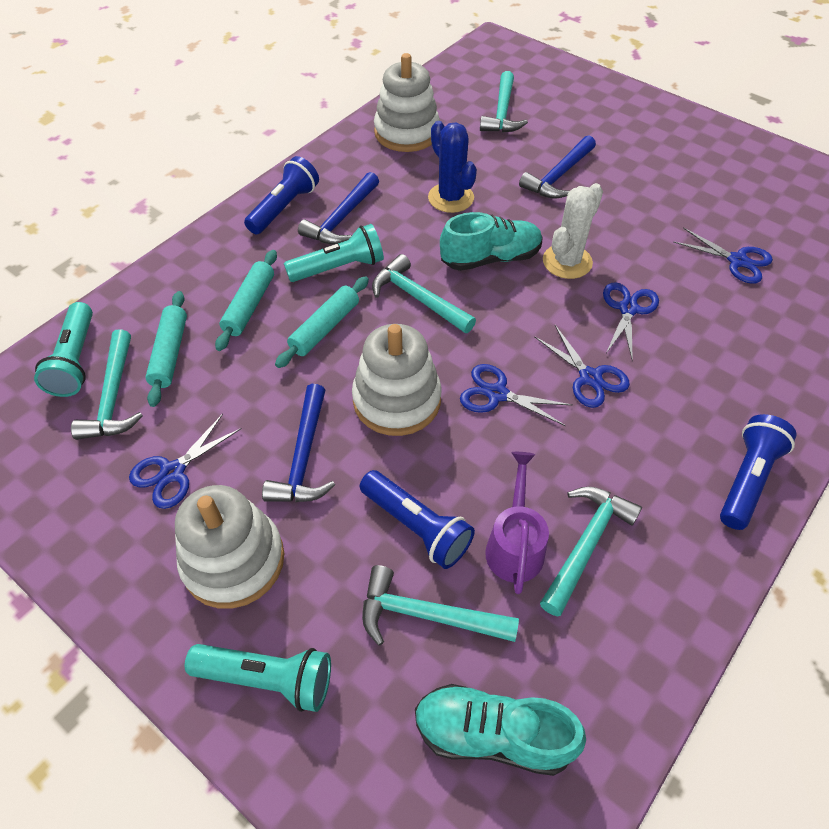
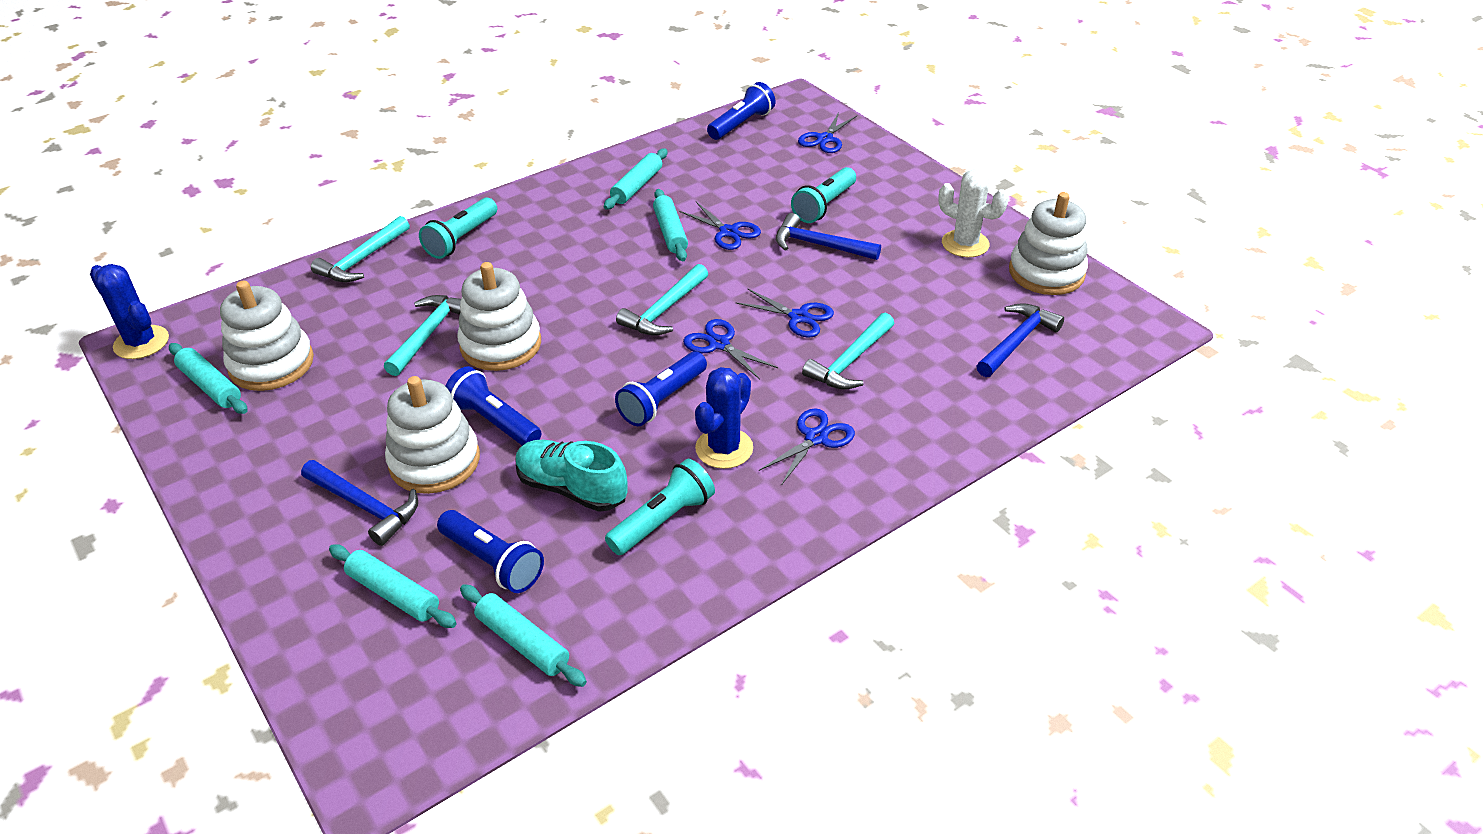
blue cactus: [428,121,477,213] = 1 -> [90,264,169,359] [695,367,753,469] = 2
blue flashlight: [244,156,319,234] [360,470,475,569] [720,414,797,530] = 3 -> [437,510,544,593] [446,366,541,446] [615,352,707,426] [707,82,775,140] = 4
purple watering can: [485,452,549,594] = 1 -> none = 0
turquoise hammer: [71,329,143,440] [362,565,519,646] [372,254,476,333] [480,71,528,133] [540,487,642,617] = 5 -> [311,216,410,282] [384,295,461,376] [616,264,708,336] [802,313,894,390] = 4
turquoise rolling pin: [145,291,187,407] [215,250,277,351] [275,276,369,368] = 3 -> [169,343,248,414] [329,544,457,628] [460,584,587,687] [604,149,668,210] [653,189,688,261] = 5
turquoise shoe: [415,684,586,776] [440,212,543,271] = 2 -> [515,440,628,512] = 1
white stacking toy: [175,485,284,609] [352,324,442,436] [374,53,440,152] = 3 -> [220,280,314,391] [385,376,480,494] [457,262,541,371] [1009,192,1088,295] = 4

